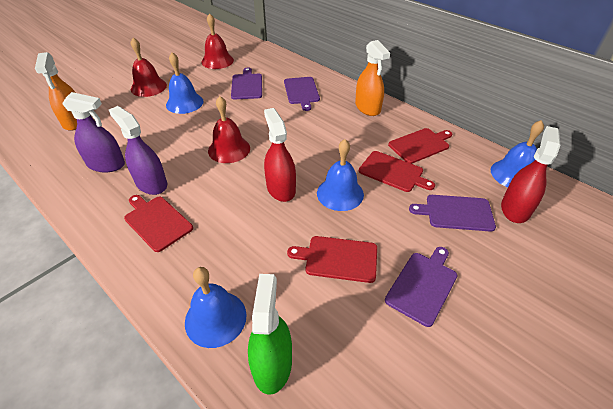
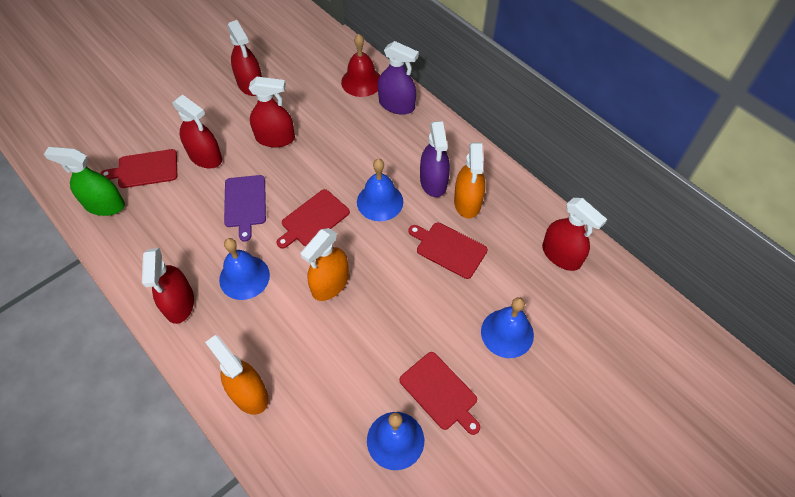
orange spray bottle: [35,52,77,131] [355,40,390,116] = 2 -> [205,335,268,415] [301,228,349,301] [454,142,485,219] = 3
purple cutting board: [231,67,262,99] [284,77,320,111] [385,247,458,327] [409,195,496,232] = 4 -> [224,175,266,241] = 1
red bell: [131,38,167,97] [201,13,234,69] [208,96,250,163] = 3 -> [341,34,380,97] = 1
red spray bottle: [264,108,296,202] [501,126,560,223] = 2 -> [142,248,194,324] [172,95,222,169] [227,20,262,96] [249,76,295,147] [542,198,607,271] = 5

